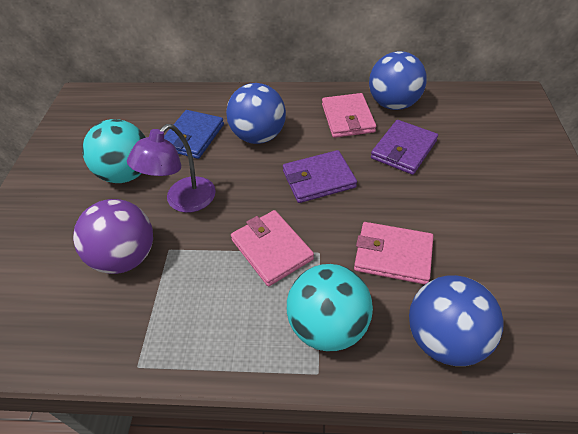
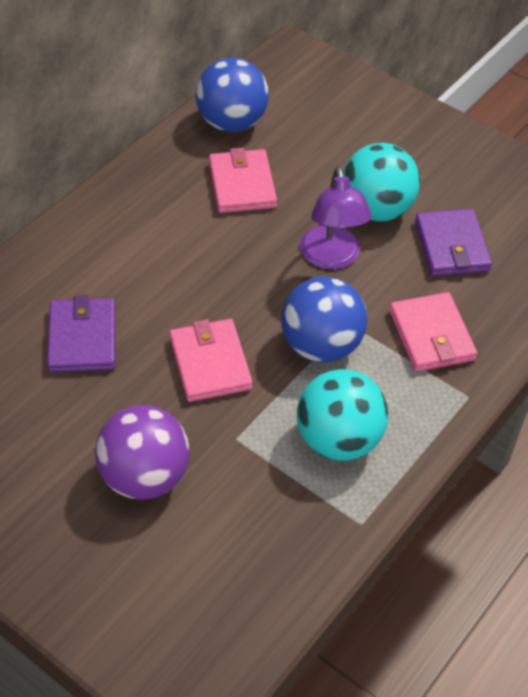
blue ball: [226,83,286,144] [369,51,427,110] [409,275,504,366] = 3 -> [196,58,269,132] [281,277,367,363] = 2
blue wallet: [164,110,224,159] = 1 -> none = 0

